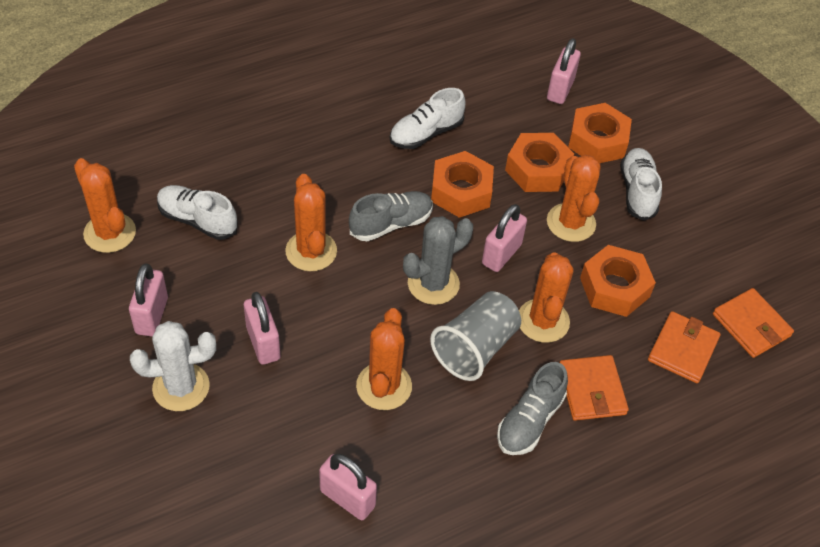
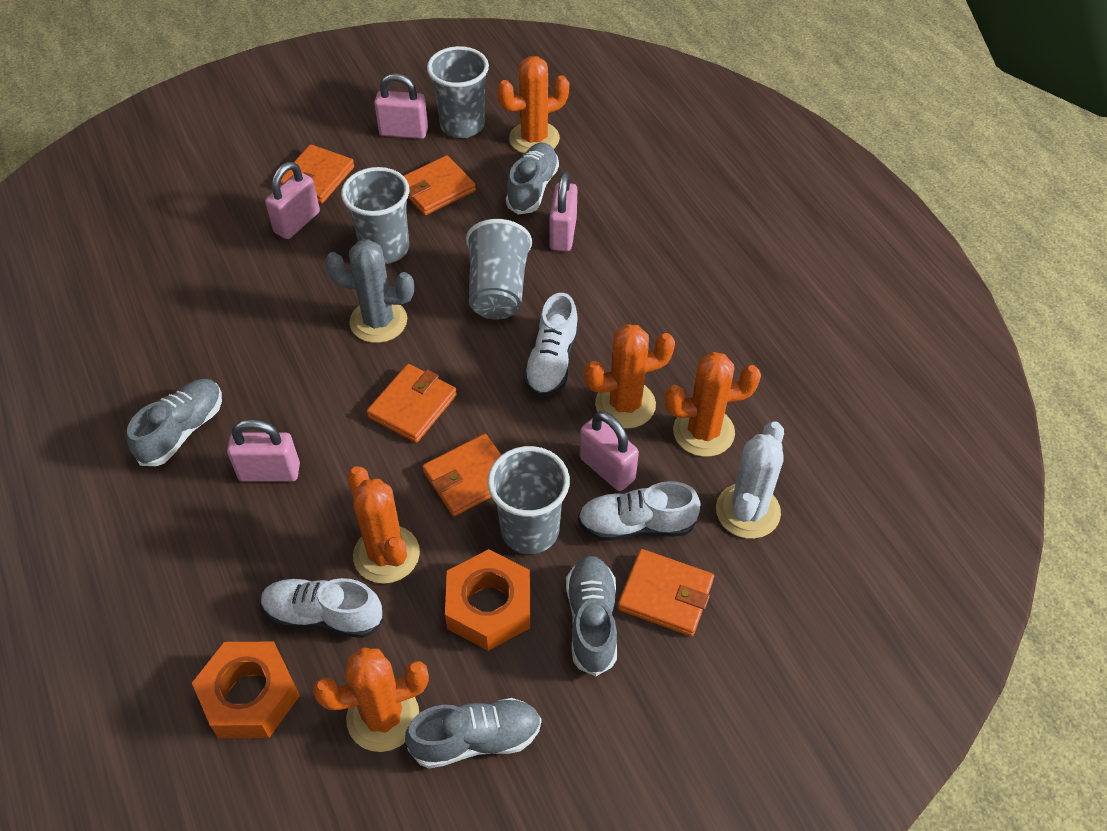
grey cup: [430,291,521,381] = 1 -> [341,167,409,264] [427,46,489,138] [466,219,532,320] [487,446,570,554] = 4
grey shoe: [349,191,433,241] [497,362,568,455] = 2 -> [127,379,222,466] [405,698,541,769] [506,143,559,214] [566,556,617,676] = 4
orange nut: [431,151,494,218] [505,133,574,192] [568,103,632,163] [580,245,656,317] = 4 -> [192,642,300,738] [445,549,530,651] = 2
orange wallet: [560,355,629,421] [648,311,721,383] [713,288,794,358] = 3 -> [280,144,354,204] [366,364,457,443] [404,155,476,216] [422,434,501,516] [617,549,714,636] = 5

